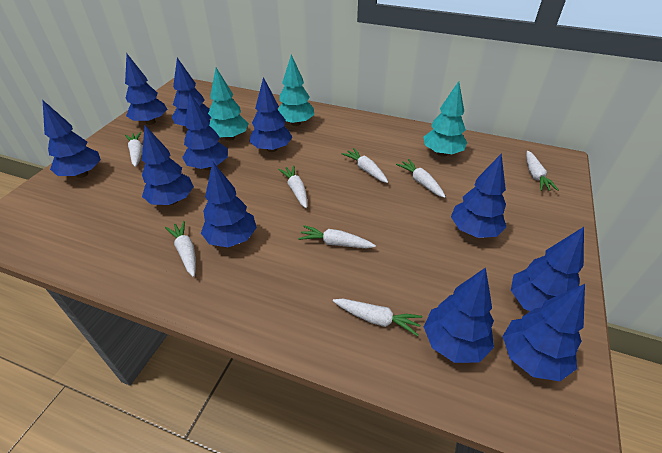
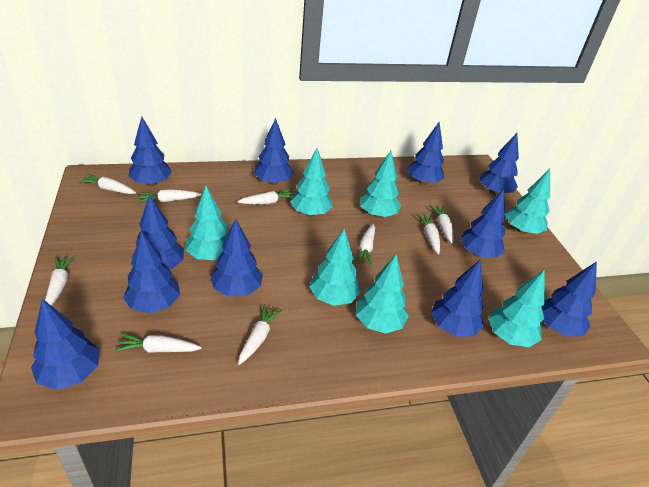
turquoise tree: [208,68,249,141] [278,54,314,126] [423,81,467,157] = 3 -> [186,186,228,260] [290,148,333,216] [309,229,361,306] [356,255,409,334] [360,151,401,218] [488,269,545,347] [506,169,550,234] = 7
white carrot: [125,132,142,167] [165,221,196,277] [278,165,307,208] [298,225,376,248] [333,299,423,336] [342,148,388,183] [396,159,446,198] [526,151,559,191] = 8 -> [45,255,76,306] [78,173,136,194] [114,334,202,353] [138,189,201,203] [237,189,294,204] [238,304,282,365] [354,224,375,266] [417,214,440,255] [430,205,454,244] = 9

